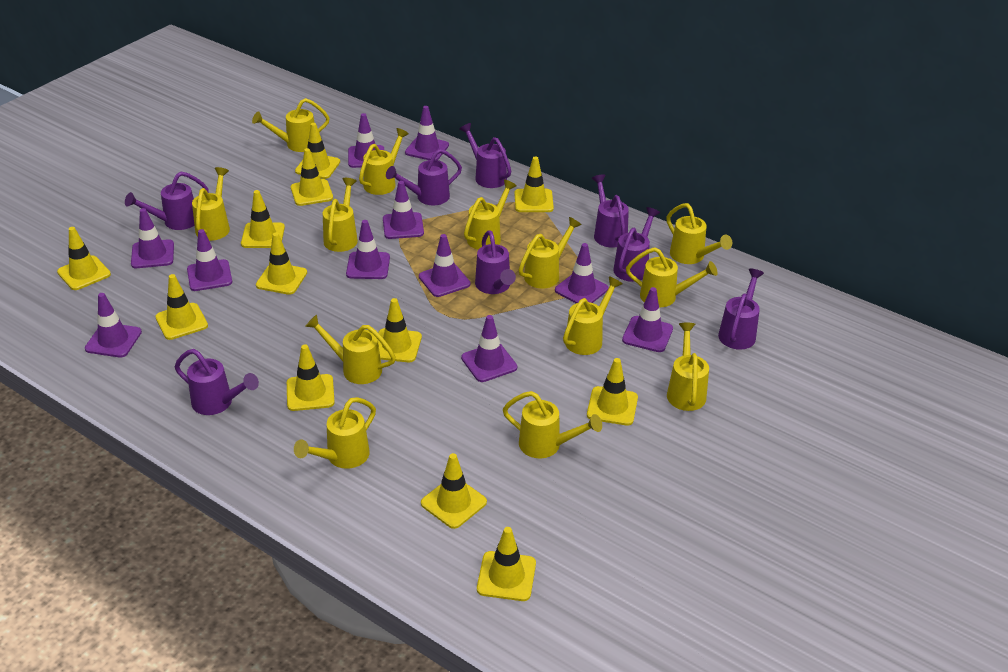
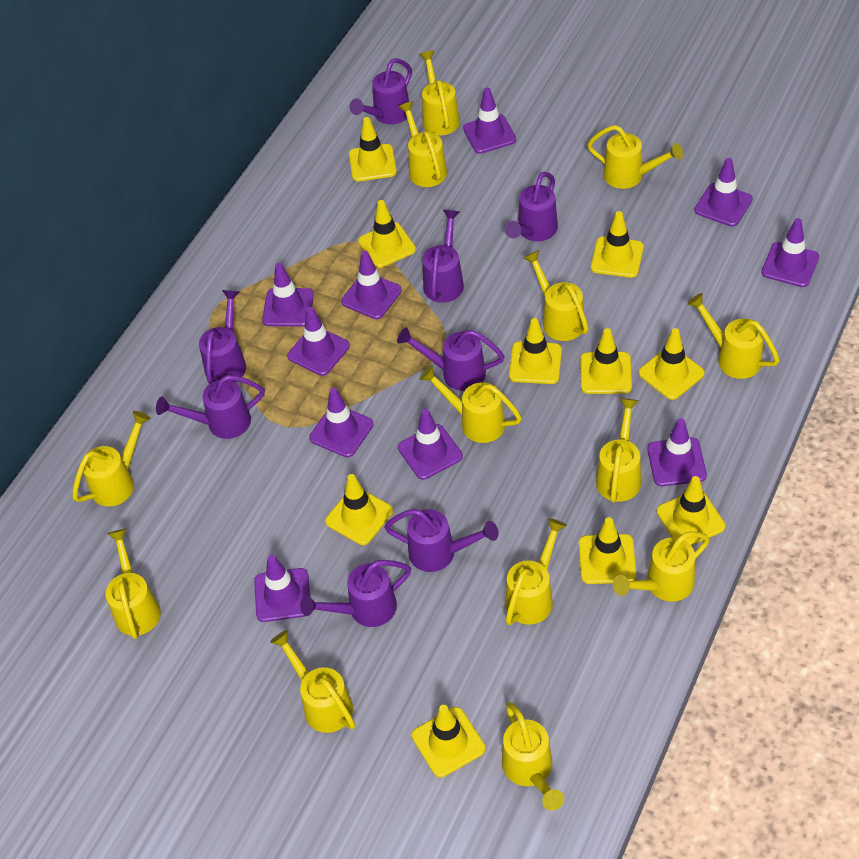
purple traffic cone: [85,293,142,358] [131,208,174,268] [187,229,232,291] [346,220,390,279] [348,113,384,168] [383,181,424,239] [405,106,449,160] [419,234,470,297] [461,315,517,382] [555,243,609,303] [622,287,673,352] = 11 -> [254,555,310,622] [262,263,314,327] [287,307,350,376] [309,388,374,457] [341,251,402,319] [398,409,463,480] [463,87,516,154] [647,418,707,486] [694,158,753,227] [761,218,819,287] = 10
yellow traffic cone: [57,227,111,290] [155,274,208,340] [241,190,285,248] [256,232,307,295] [287,344,335,411] [291,148,333,206] [295,123,340,179] [378,298,422,362] [421,453,487,529] [477,527,536,601] [514,156,554,212] [587,358,638,426] = 12 -> [325,474,393,545] [349,117,397,182] [358,200,416,268] [412,705,485,777] [509,318,562,384] [579,517,636,584] [580,328,632,394] [591,211,644,278] [639,328,705,400] [657,476,725,545] = 10

